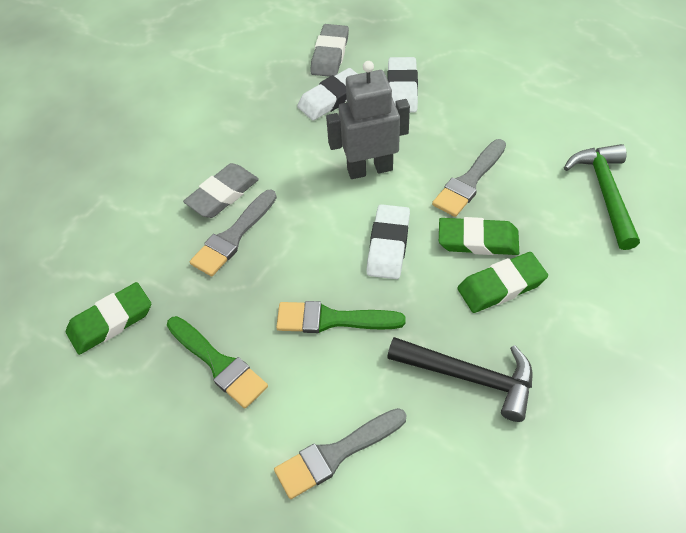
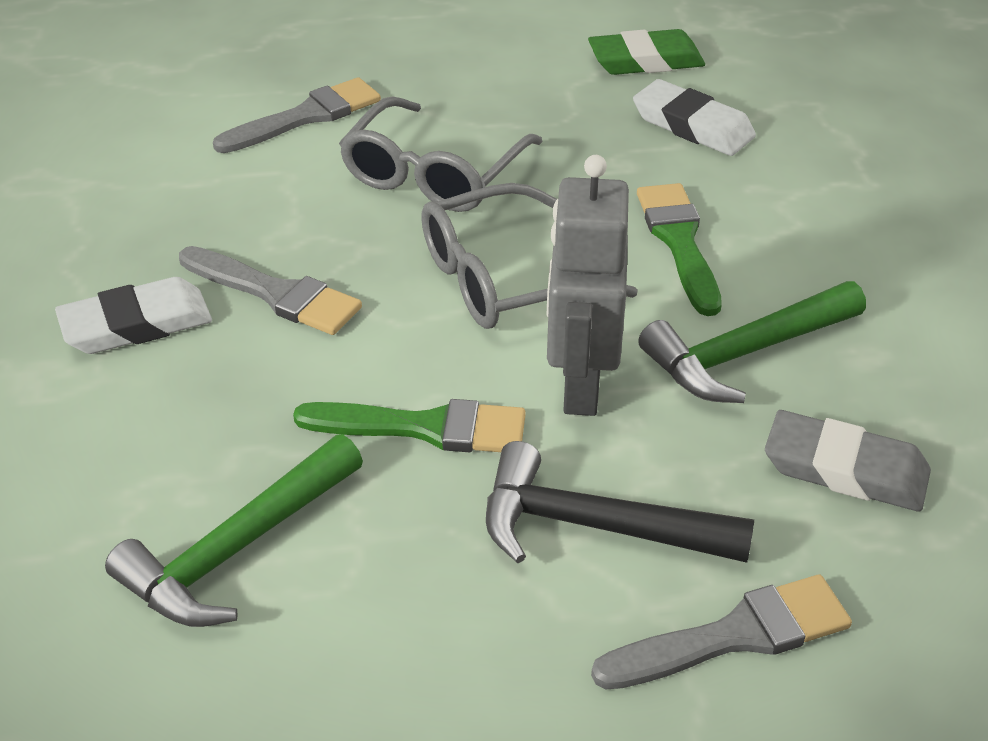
green eraser: [66,282,151,355] [439,217,519,255] [457,252,548,313] = 3 -> [588,29,705,75] = 1
green hammer: [564,144,640,250] = 1 -> [105,434,363,627] [638,281,866,403] = 2
grey eraser: [183,163,259,218] [310,24,349,77] = 2 -> [765,410,931,512] = 1
grey glasses: none = 0 -> [339,96,543,212] [421,183,638,329] = 2
white eraser: [297,68,357,120] [366,204,410,279] [387,57,418,113] = 3 -> [55,277,212,354] [633,79,756,156] = 2

